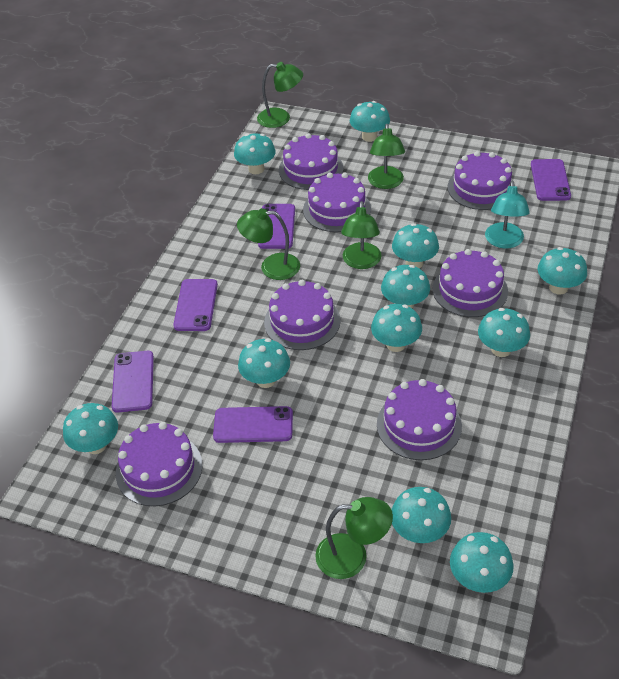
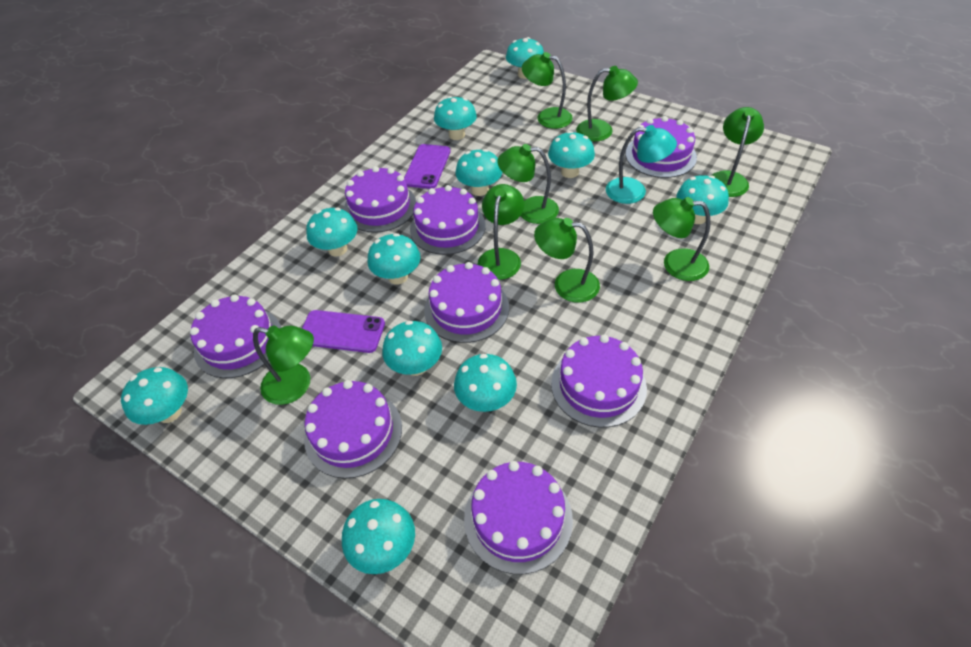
green lamp: [237,208,300,280] [257,62,303,128] [315,497,393,579] [341,201,381,269] [368,124,405,189] = 5 -> [253,325,314,405] [477,184,524,280] [497,144,559,224] [522,52,573,129] [534,218,600,303] [576,66,638,141] [653,197,711,281] [712,107,764,197] = 8
purple cake: [116,422,202,506] [264,280,341,350] [279,133,343,190] [303,173,371,232] [377,379,462,460] [433,249,508,317] [448,151,515,210] = 7 -> [190,294,281,378] [304,380,402,478] [344,166,416,233] [410,185,486,255] [424,262,509,343] [464,461,573,574] [551,335,647,428] [626,116,697,178] = 8
purple phone: [112,351,154,412] [173,279,218,331] [213,406,293,443] [258,204,295,249] [531,159,571,201] = 5 -> [302,310,385,353] [404,144,450,189] = 2

